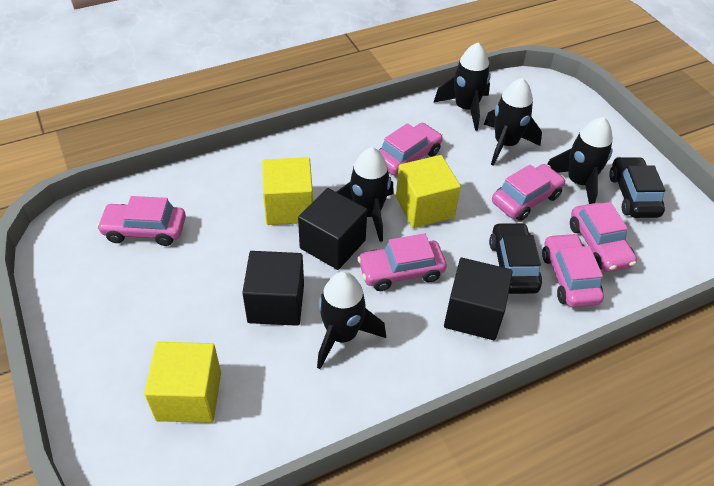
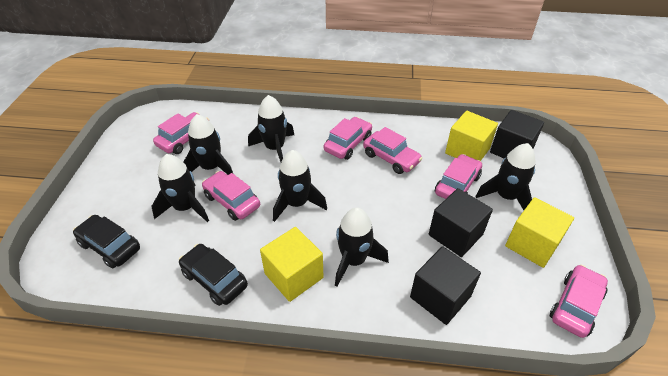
black rocket: [317,272,386,369] [337,147,394,242] [433,42,491,131] [484,78,542,166] [548,117,613,204] = 5 -> [151,154,209,222] [183,114,233,175] [248,95,294,162] [273,150,327,222] [335,208,389,287] [475,143,536,210] = 6

